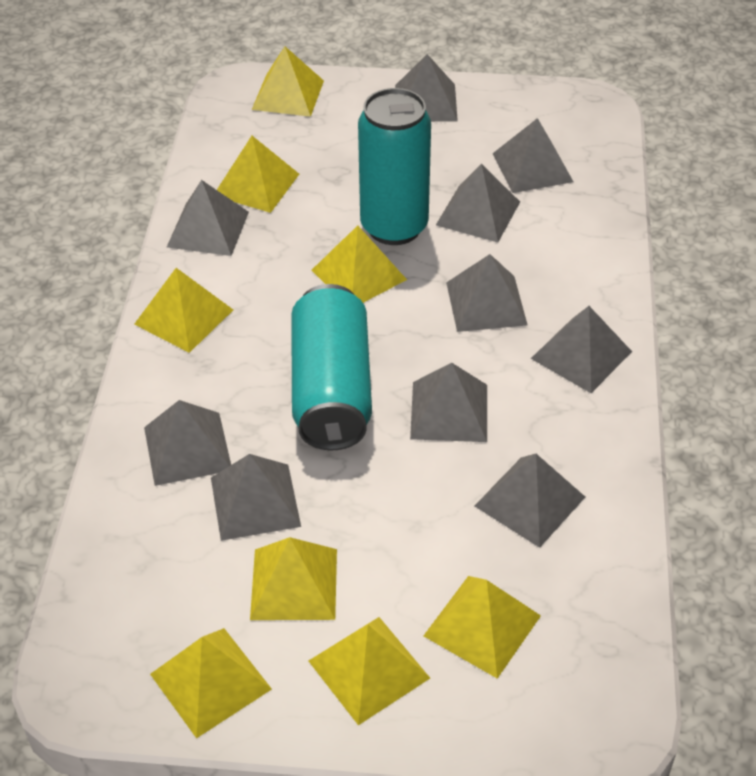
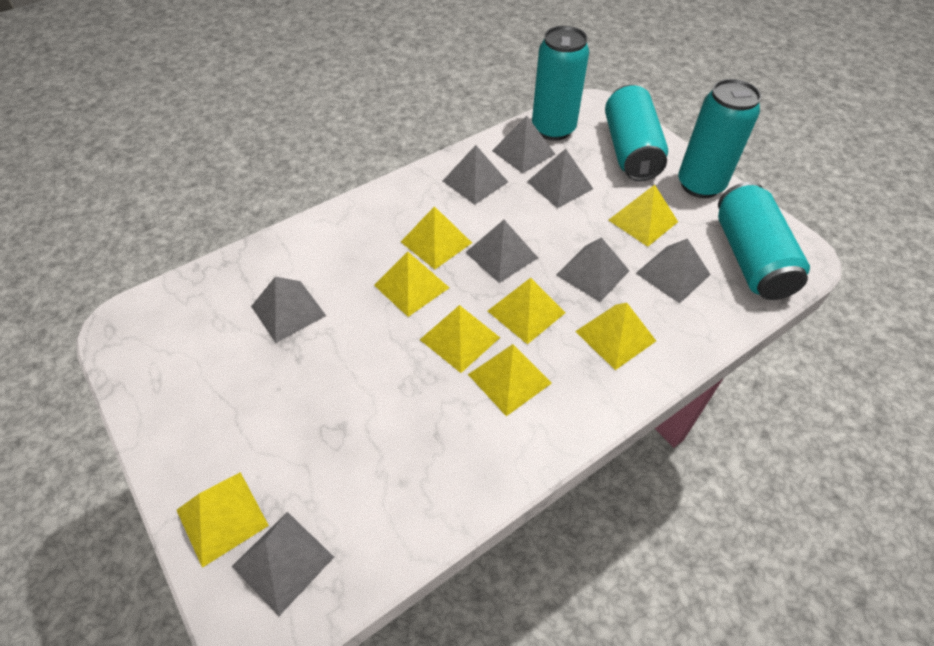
grey pyramid: [144,400,231,486] [167,180,249,256] [211,454,301,541] [395,54,458,122] [410,363,487,442] [436,164,520,242] [446,254,527,332] [475,454,585,548] [492,118,573,193] [531,306,632,393] = 10 -> [232,512,334,616] [251,277,326,343] [443,145,508,205] [465,220,538,283] [492,116,555,174] [527,149,593,208] [556,237,629,302] [636,238,711,304] = 8
turquoise can: [291,284,372,450] [358,88,431,245] = 2 -> [532,26,589,141] [605,85,668,181] [678,79,761,198] [718,182,810,300] = 4

